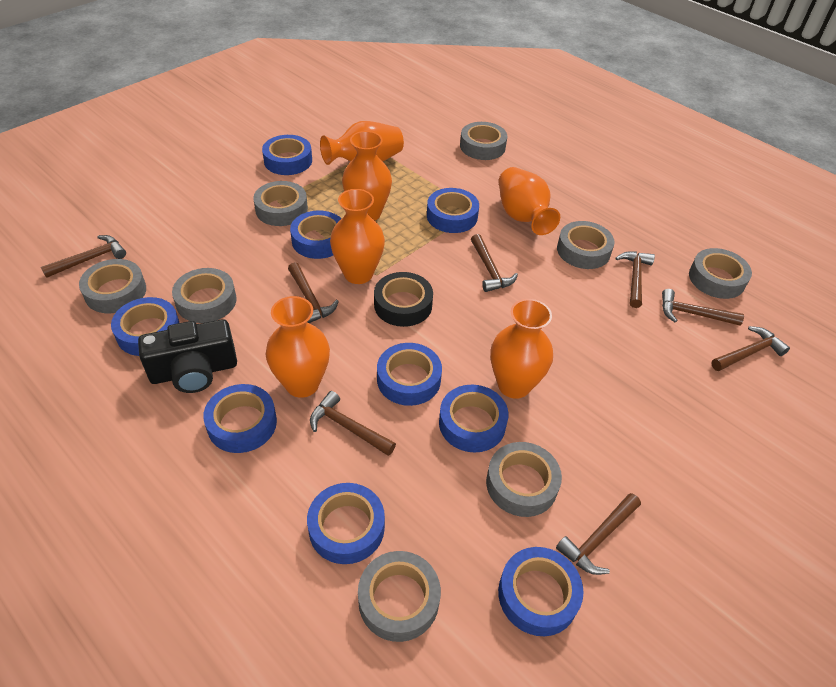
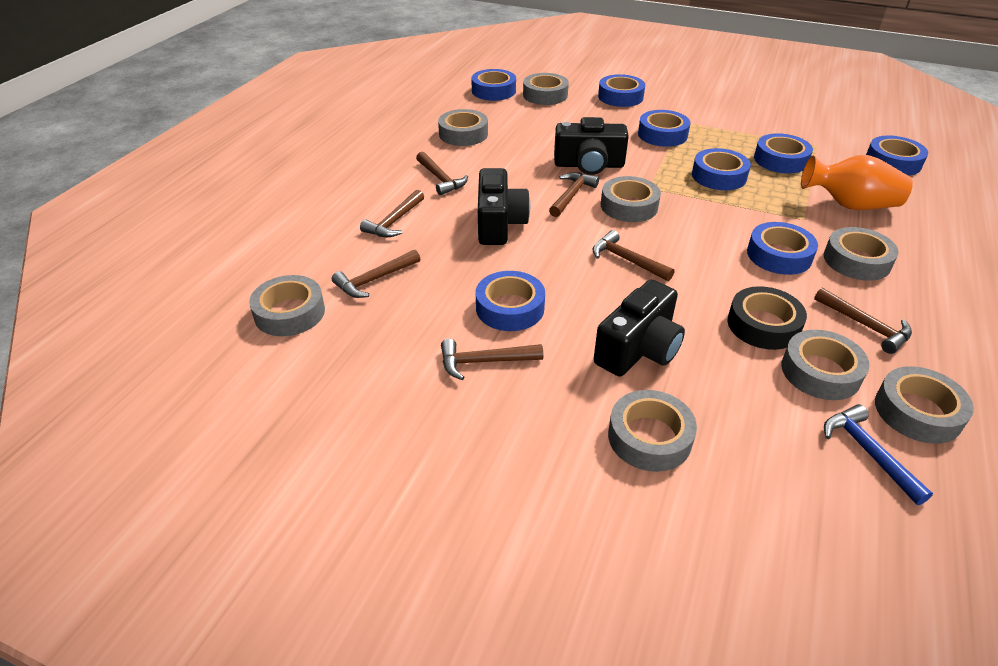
black camera: [138,319,237,393] = 1 -> [478,168,530,245] [554,117,629,175] [594,279,685,377] = 3
blue hammer: none = 0 -> [824,404,933,505] = 1
blue tape: [111,297,179,356] [203,384,277,453] [262,135,312,175] [290,211,341,259] [307,483,385,564] [377,343,442,406] [427,188,479,233] [439,385,508,452] [498,547,584,636] = 9 -> [471,69,516,101] [476,271,545,331] [598,74,645,107] [638,110,690,147] [692,148,751,190] [747,222,818,275] [754,133,813,174] [866,136,928,176] = 8
brown hammer: [41,235,126,278] [288,262,339,323] [310,391,396,456] [471,234,518,292] [556,493,641,575] [615,252,655,308] [662,289,744,326] [711,326,790,371] = 8 -> [332,250,420,298] [360,190,424,237] [416,151,468,195] [441,339,543,380] [549,172,599,217] [593,230,674,281] [814,288,912,354] = 7
orange vase: [266,296,330,398] [320,121,404,165] [330,189,385,284] [342,131,392,221] [491,299,553,399] [498,167,560,235] = 6 -> [801,155,913,210] = 1

